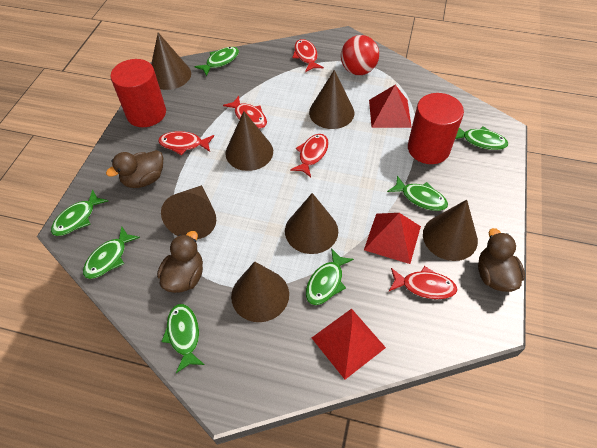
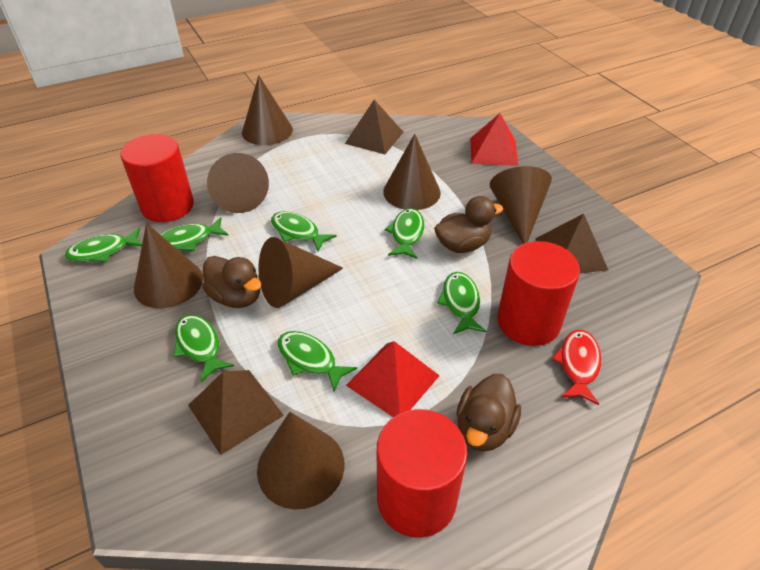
brown pyramid: none = 0 -> [188,370,284,455] [345,100,403,154] [535,213,608,273] = 3
red ball: [341,35,379,75] = 1 -> none = 0
red cylinder: [111,59,166,127] [408,93,464,164] = 2 -> [120,134,194,222] [377,409,467,538] [497,241,580,346] = 3
red fish: [158,131,214,155] [223,96,267,129] [290,134,329,177] [292,39,324,72] [389,266,458,299] = 5 -> [552,330,601,405] = 1
red pyramid: [312,309,386,379] [364,213,421,264] [369,85,412,128] = 3 -> [346,341,440,418] [471,113,518,166] = 2

